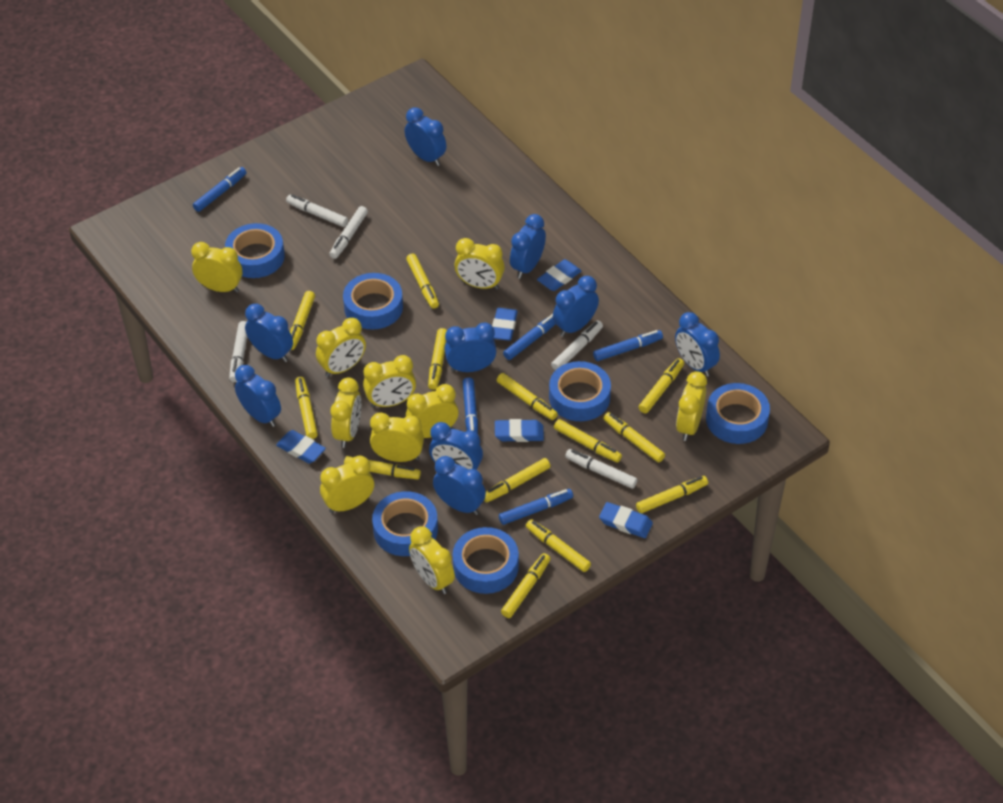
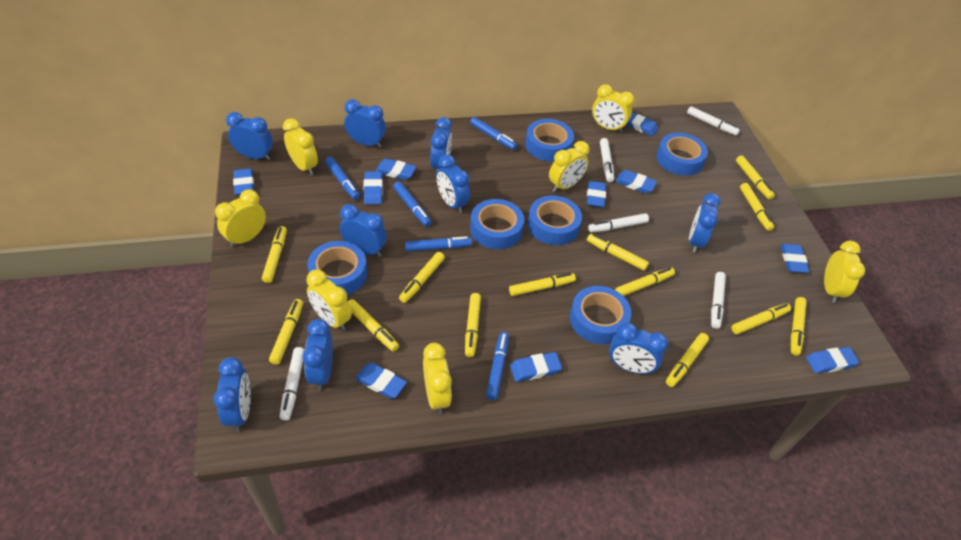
blue eraser: [276,430,326,464] [492,308,518,341] [495,419,544,442] [537,259,581,291] [599,502,653,538] = 5 -> [233,168,254,195] [355,363,407,399] [363,172,383,205] [375,159,417,180] [510,352,562,382] [587,181,606,208] [615,170,657,193] [626,113,658,136] [780,244,810,273] [806,347,860,373] = 10
yellow clock: [191,242,242,293] [316,318,366,377] [320,456,374,513] [331,377,361,448] [363,355,416,408] [370,413,424,462] [406,384,459,438] [409,527,455,594] [455,238,505,290] [676,371,707,441] = 10 -> [215,189,266,247] [283,118,318,175] [306,270,352,331] [423,343,452,414] [549,141,589,192] [592,84,634,133] [824,241,865,303] = 7

